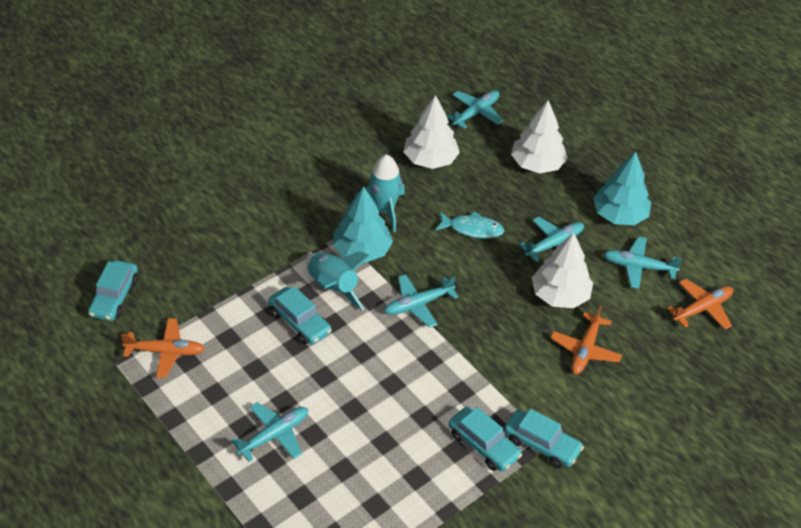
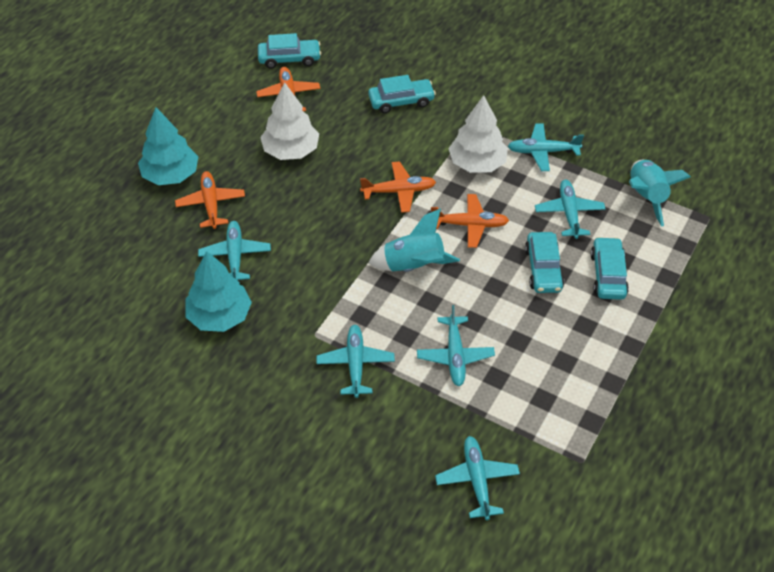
orange plane: [121,318,205,378] [550,305,622,374] [667,279,733,330] = 3 -> [175,171,245,229] [256,67,320,111] [360,161,436,213] [431,194,509,248] = 4
turquoise fish: [435,212,504,239] = 1 -> none = 0
turquoise plane: [231,402,308,462] [384,274,458,328] [447,90,503,129] [519,217,584,262] [603,237,682,289] = 5 -> [198,221,271,280] [317,325,395,398] [417,305,495,386] [435,436,520,520] [508,123,584,171] [535,179,605,239] = 6
white tree: [403,95,460,169] [511,100,567,173] [532,232,593,308] = 3 -> [260,82,319,160] [448,95,508,173] = 2

